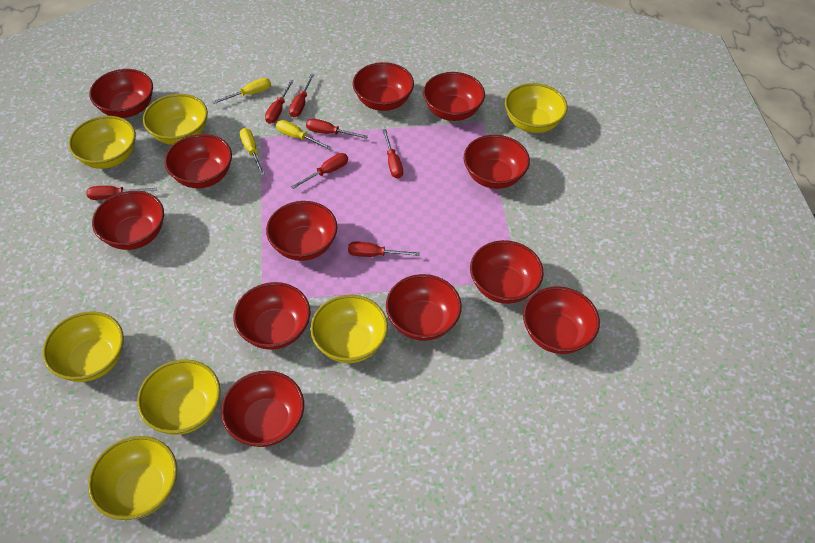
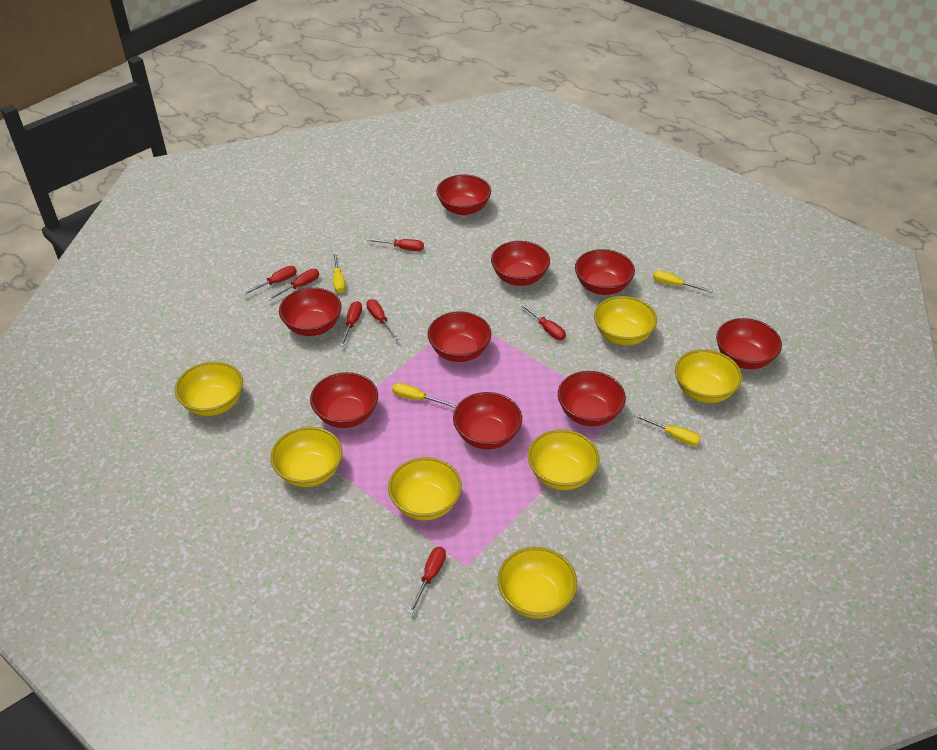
red bowl: [89,69,153,118] [92,191,164,250] [165,134,232,188] [221,371,304,447] [233,282,310,350] [266,201,337,261] [353,62,414,111] [386,274,462,341] [423,72,485,121] [464,135,530,189] [470,240,544,304] [523,286,600,354] = 12 -> [279,287,342,336] [310,372,378,428] [427,311,491,362] [436,174,491,215] [453,392,522,449] [491,241,550,286] [558,371,626,426] [575,249,635,295] [716,318,782,369] = 9
yellow screwdriver: [212,78,271,104] [240,128,265,175] [276,120,332,150] = 3 -> [333,252,346,293] [392,383,456,408] [634,414,701,446] [653,270,713,293] = 4

